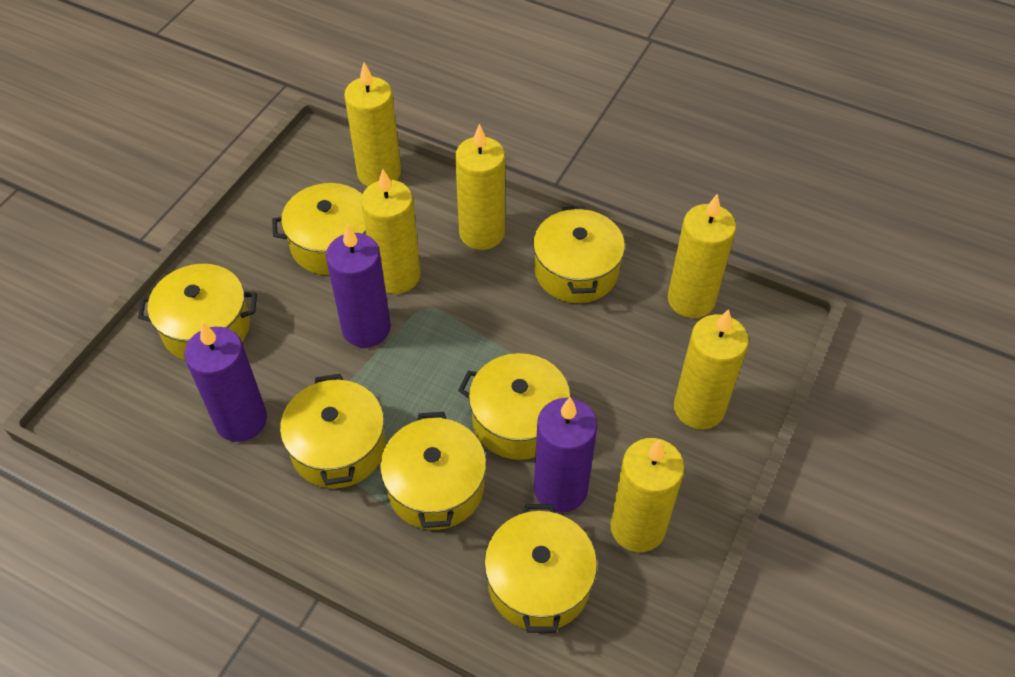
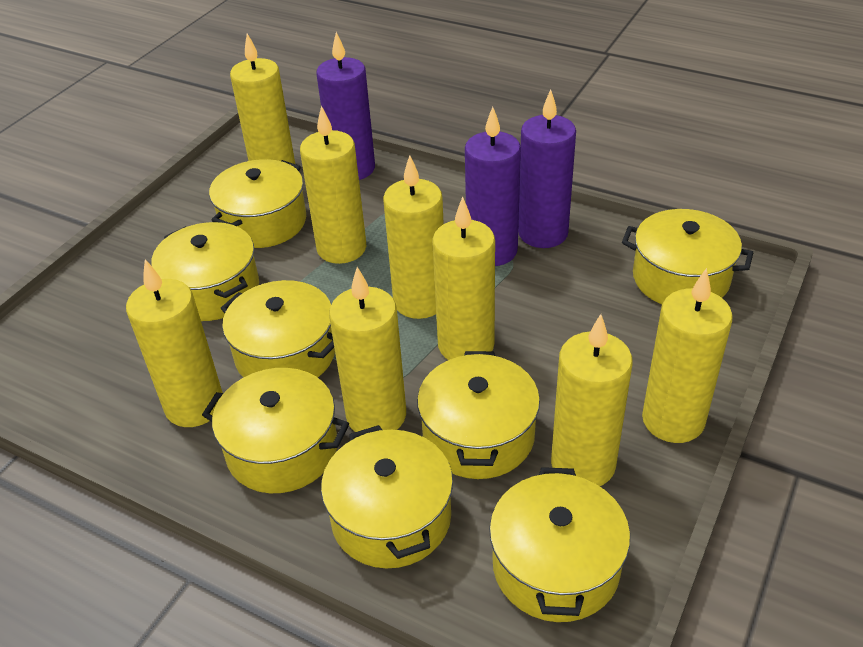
yellow candle: [344,63,401,187] [361,169,420,294] [455,124,505,250] [610,438,685,552] [668,194,736,318] [674,309,749,429] = 6 -> [126,259,223,427] [230,34,295,164] [300,106,366,264] [329,267,406,432] [383,155,444,319] [432,197,495,360] [551,314,633,486] [642,268,733,443] = 8
yellow pot: [138,264,257,360] [272,183,366,275] [280,374,385,488] [380,412,486,530] [458,353,570,460] [484,504,597,633] [533,206,625,303] = 7 -> [151,222,259,321] [202,368,349,493] [209,159,306,248] [221,280,335,378] [321,425,453,568] [417,351,540,479] [489,467,630,622] [622,209,753,304] = 8

